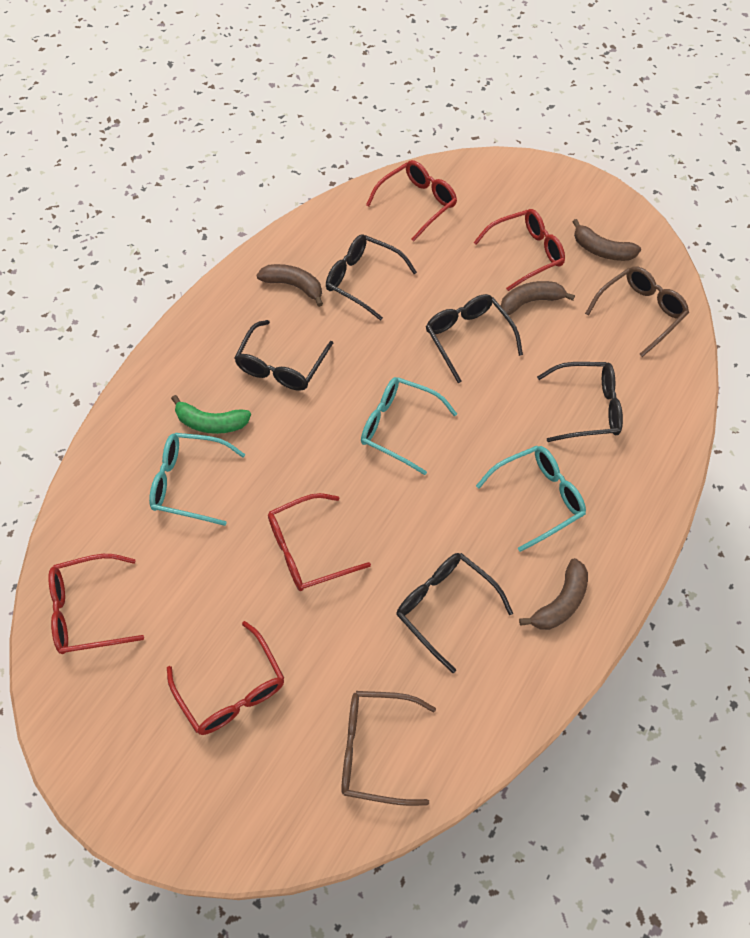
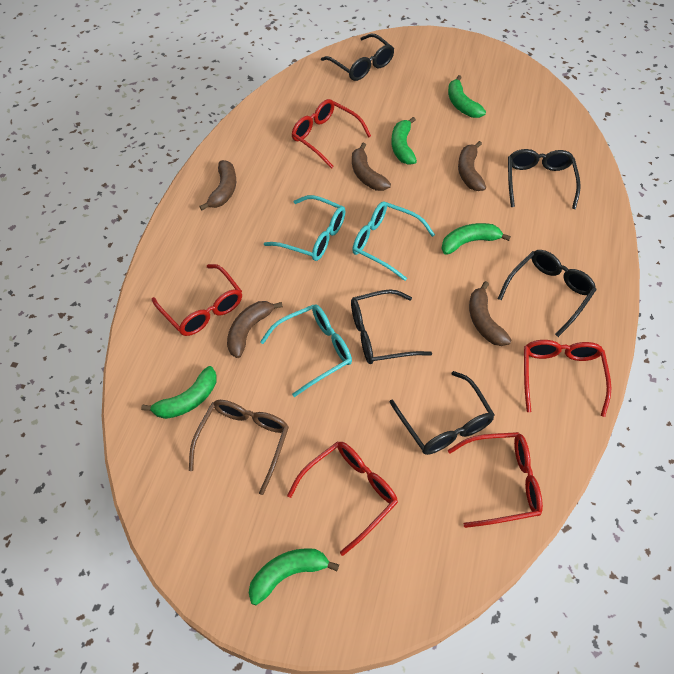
brown banana: [257,264,323,307] [501,281,575,315] [519,558,588,630] [572,219,641,261] = 4 -> [199,160,236,210] [227,301,283,358] [352,143,391,191] [458,141,486,191] [469,281,511,346] = 5
brown glasses: [341,691,436,806] [585,266,689,357] = 2 -> [189,400,289,495] = 1
green banana: [171,395,251,434] = 1 -> [141,366,216,419] [249,548,339,605] [391,117,417,165] [441,223,511,255] [448,75,486,118] = 5

